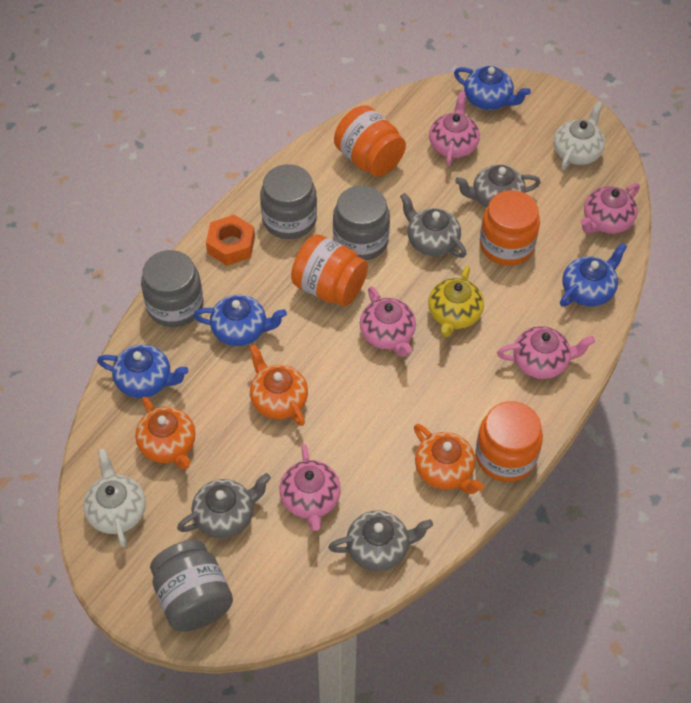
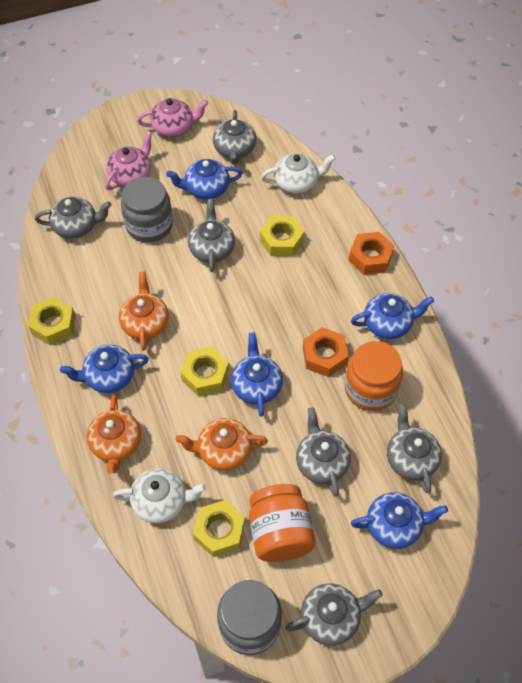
blue teapot: [97,344,189,398] [193,295,287,346] [454,66,531,110] [560,243,627,307] = 4 -> [60,344,149,393] [166,159,243,199] [231,332,283,417] [351,293,434,339] [351,492,448,549] = 5
grey jar: [141,250,203,327] [150,540,233,632] [260,164,317,239] [333,185,390,260] = 4 -> [121,177,173,243] [217,580,282,655] = 2
grey teapot: [177,473,271,539] [328,510,433,572] [400,193,467,258] [455,165,541,208] = 4 -> [35,197,112,239] [188,199,235,272] [213,110,257,164] [285,583,383,646] [296,407,351,497] [387,404,442,493] = 6
orange jar: [291,234,368,306] [334,105,406,177] [475,401,543,482] [480,190,540,266] = 4 -> [249,484,316,562] [345,341,403,411] = 2
orange nut: [206,215,255,266] = 1 -> [303,327,349,377] [349,232,394,275] = 2
pink teapot: [279,444,341,531] [360,286,416,357] [429,91,480,166] [497,326,595,379] [581,183,640,234] = 5 -> [105,131,152,190] [137,98,208,137] = 2
yellow nut: none = 0 -> [28,297,76,345] [180,347,229,396] [193,500,245,557] [260,216,305,256] = 4
yellow teapot: [428,266,484,337] = 1 -> none = 0

